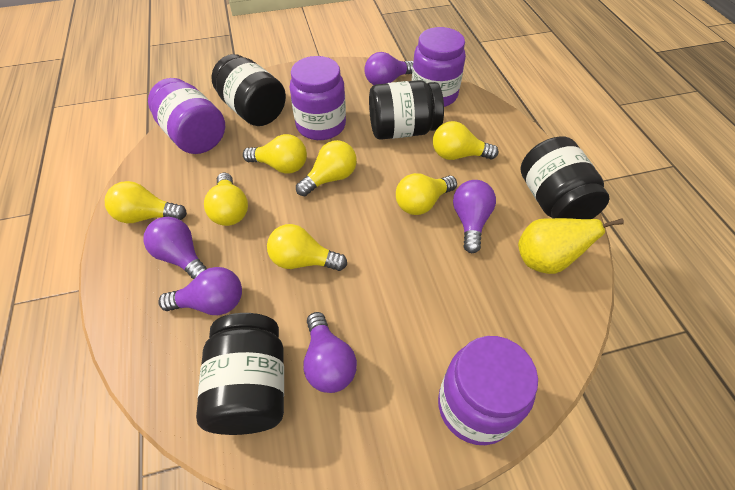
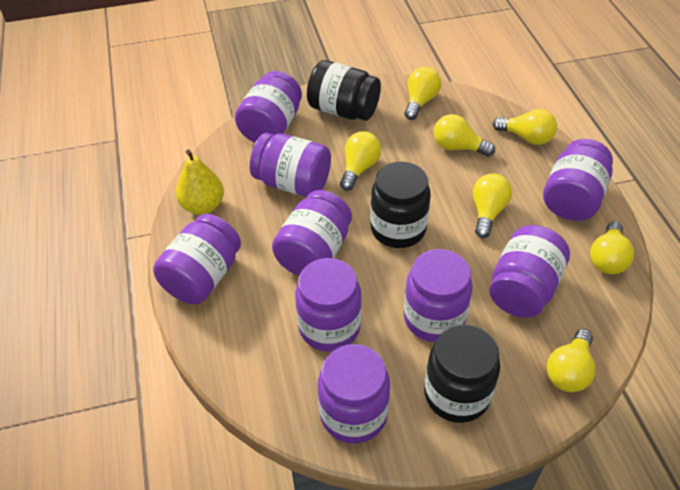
black jar: [196,313,284,435] [211,54,286,126] [369,80,444,140] [520,136,609,219] = 4 -> [307,60,381,121] [370,162,431,248] [424,324,500,423] = 3
purple jar: [148,78,225,154] [290,56,346,140] [412,27,466,107] [438,336,538,445] = 4 -> [153,214,241,304] [235,71,302,143] [250,133,331,197] [272,190,352,276] [295,258,362,352] [318,344,390,444] [404,249,472,342] [489,225,570,318] [543,139,613,221] = 9
purple light bulb: [144,217,207,279] [158,267,242,315] [303,312,357,393] [364,52,413,85] [453,180,496,253] = 5 -> none = 0

